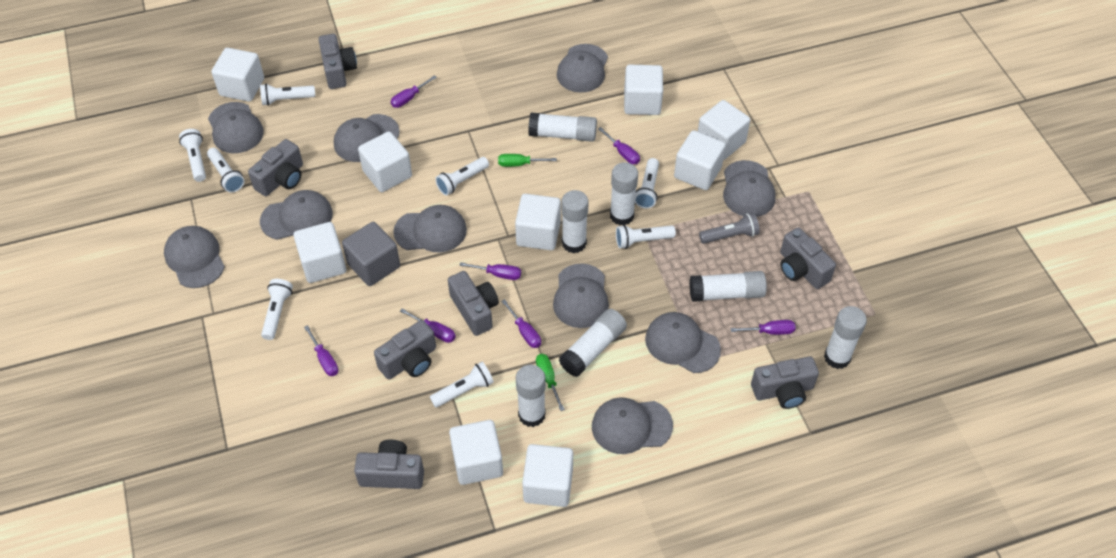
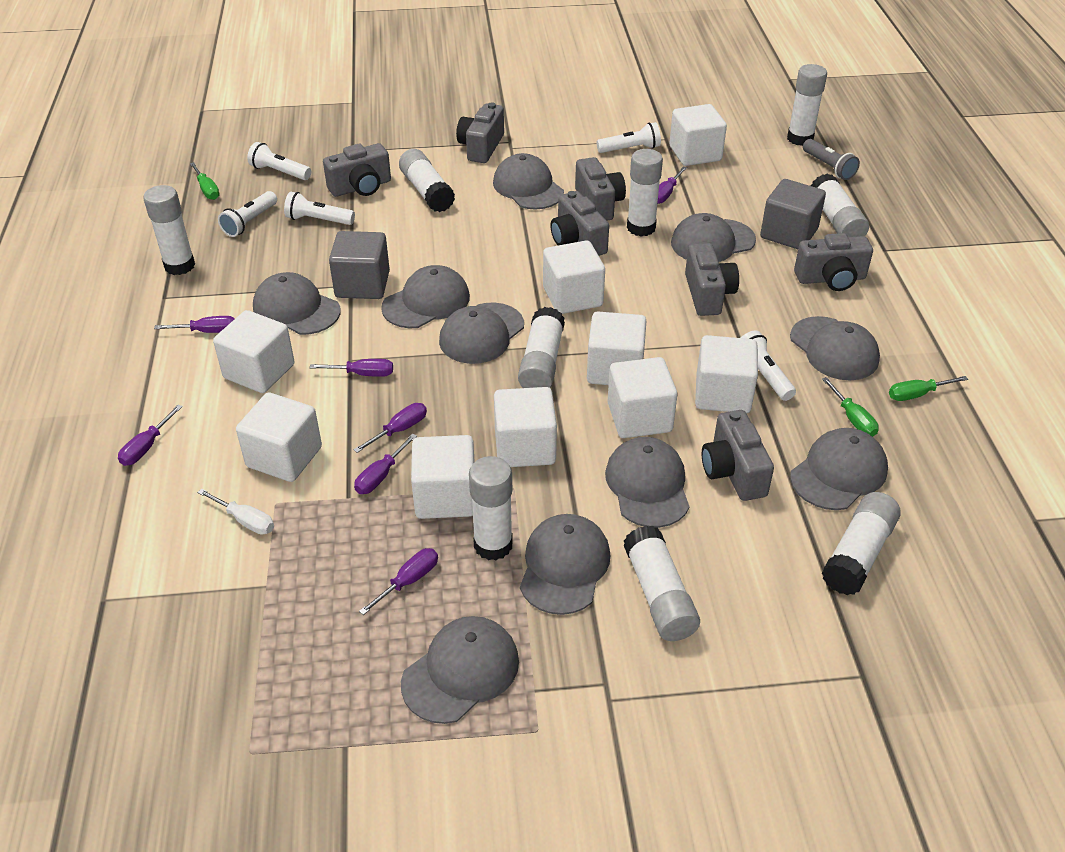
green screwdriver: [498,154,557,167] [536,354,565,411] = 2 -> [190,162,220,200] [822,377,879,437] [889,376,968,401] = 3
grey cube: [342,222,400,286] = 1 -> [329,231,390,299] [760,179,826,249] = 2
white flashlight: [179,129,206,182] [207,148,245,193] [260,84,315,106] [261,279,293,340] [430,362,494,408] [435,157,489,196] [616,225,676,249] [635,158,659,209] = 8 -> [218,191,277,237] [247,142,311,180] [284,192,355,225] [596,122,661,153] [741,331,796,401] = 5
white glue stick: [516,365,546,427] [528,112,597,142] [559,309,627,377] [562,190,589,253] [610,162,638,225] [689,271,767,302] [824,306,867,369] = 7 -> [143,185,195,275] [399,149,455,212] [469,456,513,560] [518,307,565,388] [624,525,700,641] [627,149,663,237] [787,64,827,146] [811,173,869,237] [822,492,901,595] = 9
white screwdriver: none = 0 -> [197,488,274,535] = 1

